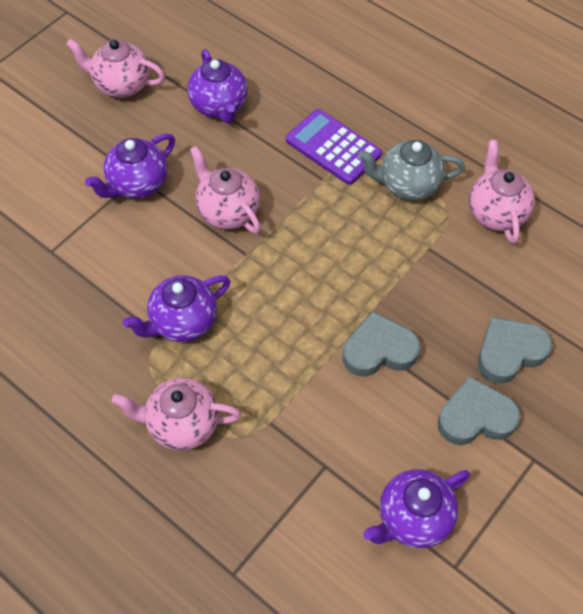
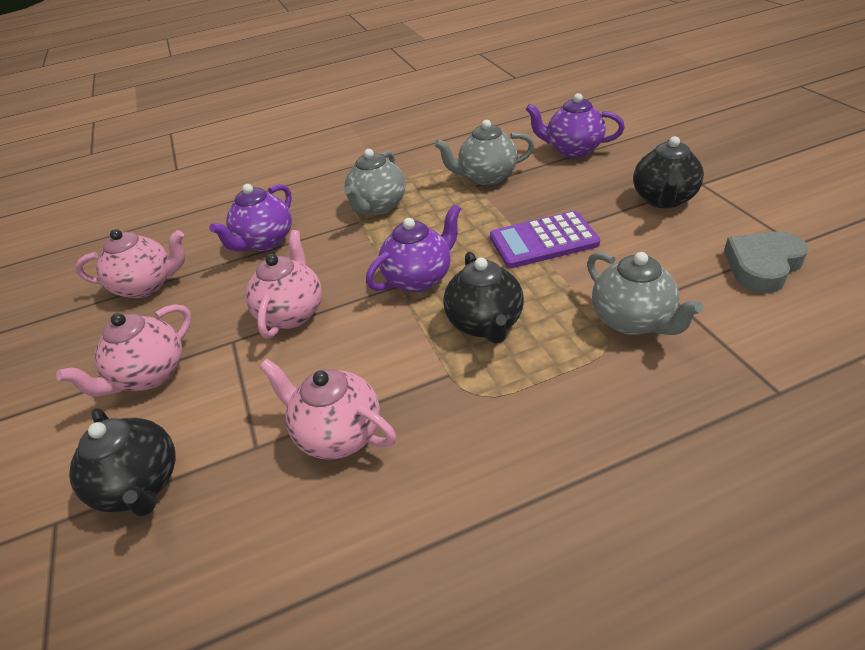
black teapot: none = 0 -> [69,408,176,516] [443,252,524,344] [633,136,704,208] = 3
grey heart: [343,311,420,376] [438,376,520,445] [478,317,552,384] = 3 -> [724,232,809,293] = 1
grey teapot: [358,140,465,201] = 1 -> [344,149,406,215] [434,120,535,185] [587,252,703,335] = 3
purple teapot: [85,133,175,199] [123,275,230,342] [188,49,247,123] [363,469,470,548] = 4 -> [209,184,292,251] [366,204,461,292] [525,93,625,158] = 3

